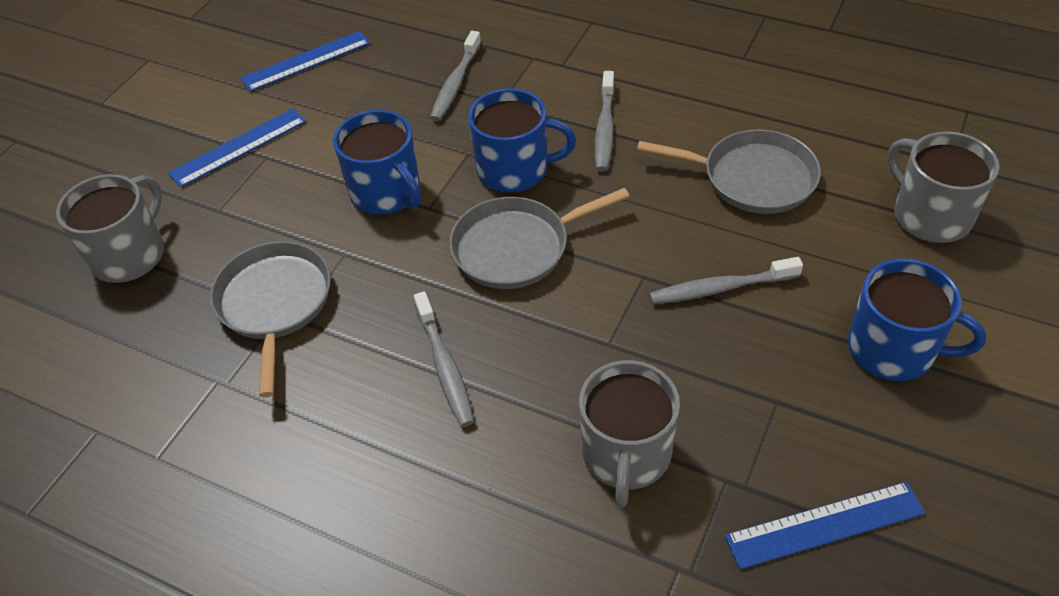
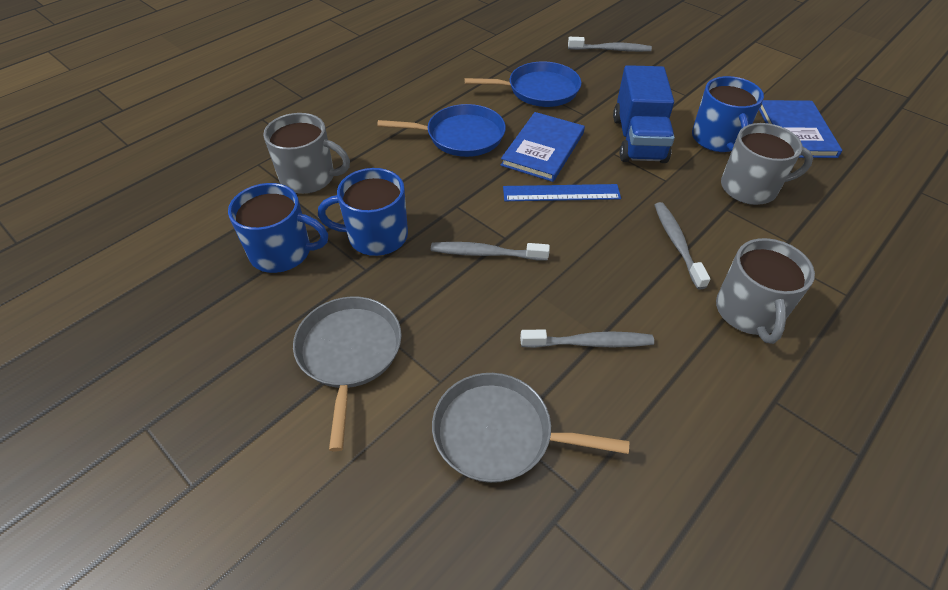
blue book: none = 0 -> [501,112,585,182] [759,100,842,158] = 2
blue pan: none = 0 -> [378,104,506,157] [464,61,581,107] = 2
blue ruler: [168,108,306,188] [240,31,370,92] [725,482,926,569] = 3 -> [503,184,621,201] = 1
blue truck: none = 0 -> [613,65,675,163] = 1
grey pan: [210,241,331,397] [449,188,630,289] [637,129,821,214] = 3 -> [293,296,402,452] [432,373,629,483] = 2

